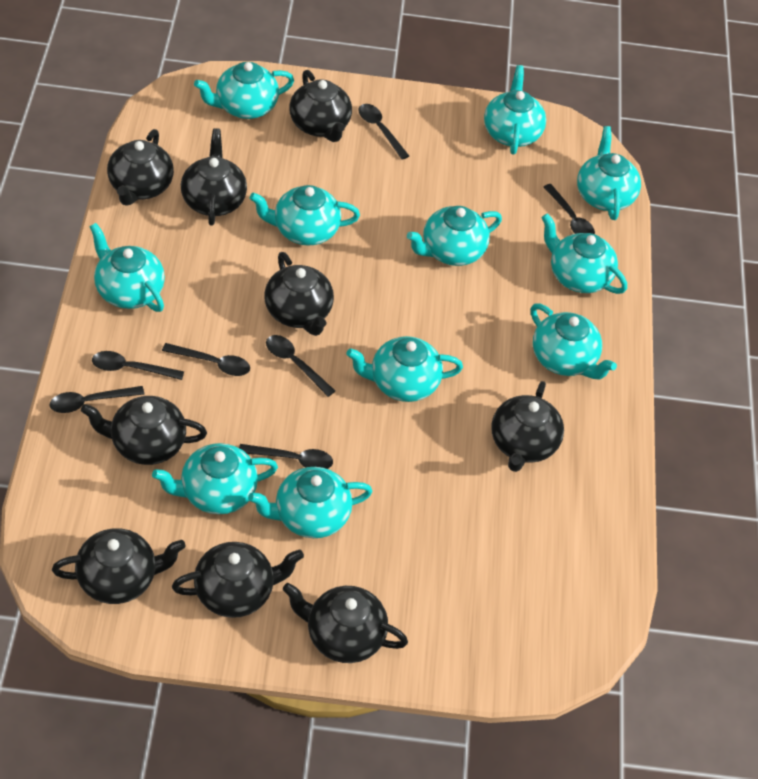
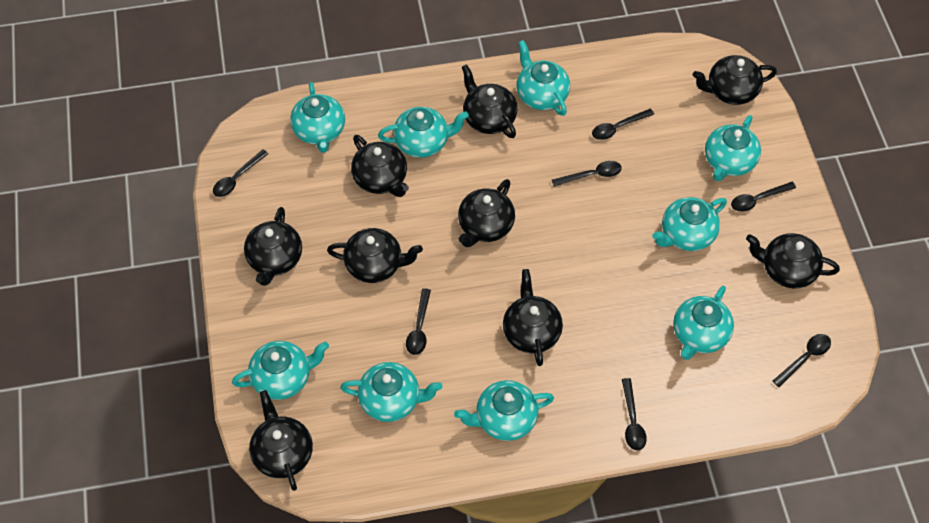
turquoise teapot: [89,223,165,312] [152,443,278,514] [194,62,294,119] [248,467,373,538] [250,185,360,246] [346,336,463,402] [407,206,502,266] [484,65,546,155] [531,303,617,380] [541,213,627,294] [577,126,641,220] = 11 -> [232,341,329,400] [290,82,345,153] [340,362,442,422] [378,107,469,158] [454,380,554,441] [516,40,570,116] [652,197,727,251] [673,286,734,360] [705,115,761,181] = 9

